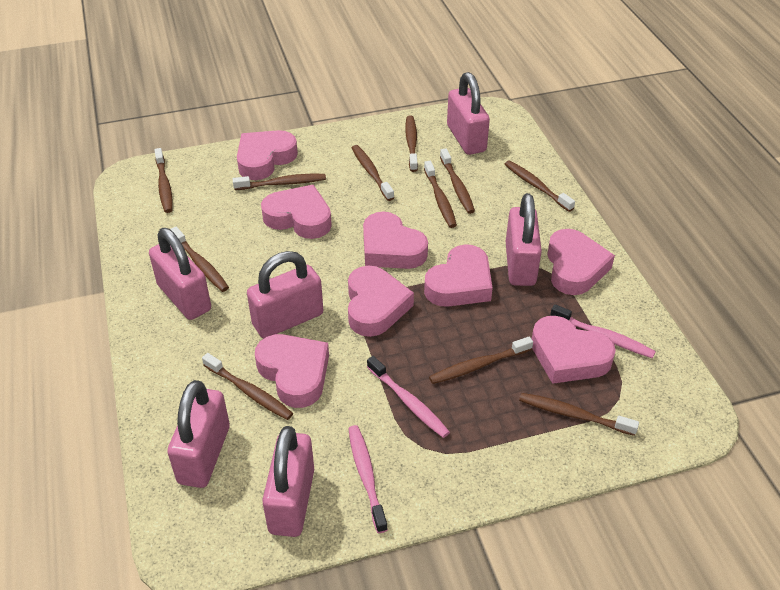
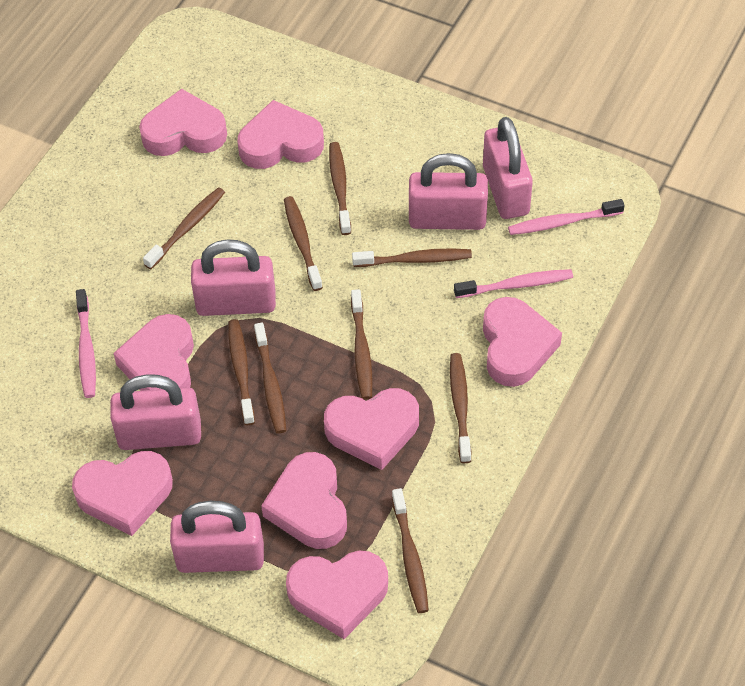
brown toothbrush: [154,148,173,213] [170,227,229,292] [202,353,293,420] [233,174,326,190] [352,145,394,201] [405,116,418,172] [424,161,457,228] [429,337,533,384] [440,148,475,214] [505,161,575,212] [519,393,639,436] = 11 -> [143,187,225,269] [228,319,255,425] [254,323,286,434] [284,196,323,291] [329,142,351,235] [351,289,373,400] [352,248,472,267] [392,488,429,613] [450,353,471,463] = 9
pink padlock: [149,228,211,320] [167,380,230,488] [247,251,323,338] [262,426,314,537] [447,72,490,155] [506,193,542,286] = 6 -> [110,374,201,450] [170,501,264,573] [191,239,276,316] [409,153,488,230] [483,117,533,219] = 5

